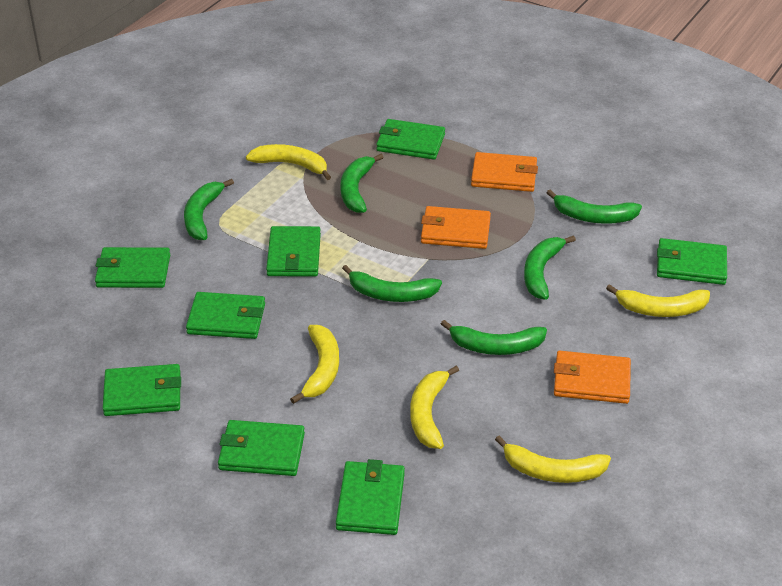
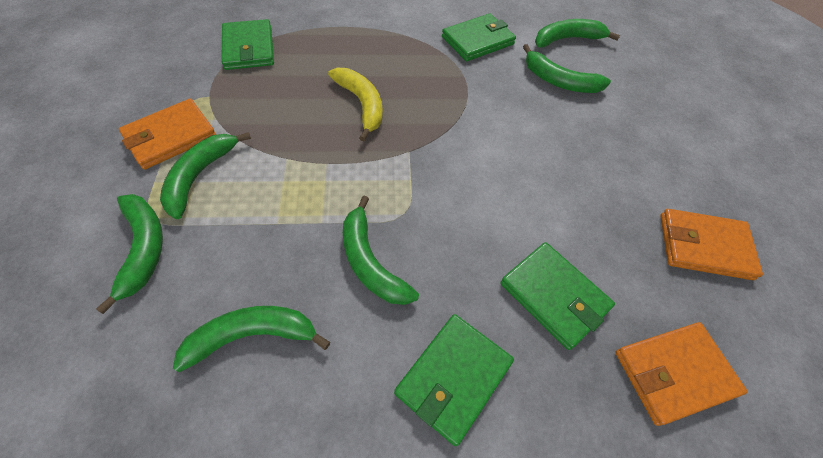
green wallet: [95,247,170,288] [102,364,181,416] [186,292,265,339] [218,420,305,476] [266,226,321,277] [336,459,405,535] [376,119,445,160] [657,238,727,285] = 8 -> [221,19,274,70] [394,314,514,446] [442,14,516,61] [500,242,615,350] = 4
yellow banana: [246,144,331,180] [290,325,339,404] [410,366,459,449] [495,435,611,483] [606,284,710,317] = 5 -> [328,68,383,141] = 1

